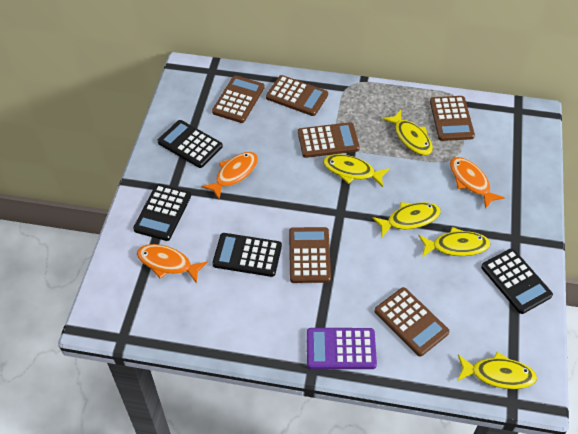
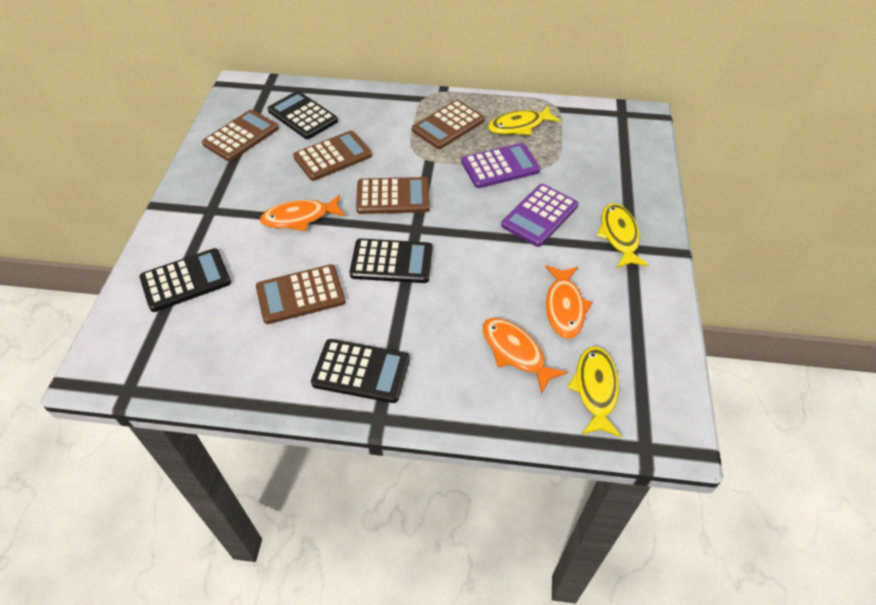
brown calculator: [212,76,265,123] [266,75,328,116] [289,227,331,283] [298,122,360,158] [375,287,449,356] [430,96,475,141] = 6 -> [202,110,279,162] [256,264,345,324] [293,131,372,181] [356,177,430,214] [412,100,485,149] = 5
purple calculator: [307,328,377,369] = 1 -> [462,143,540,188] [501,184,579,247] = 2
yellow fish: [323,154,390,187] [372,202,441,237] [382,110,433,155] [418,227,491,257] [457,352,537,389] = 5 -> [488,105,561,135] [567,346,621,437] [597,203,649,268] = 3

